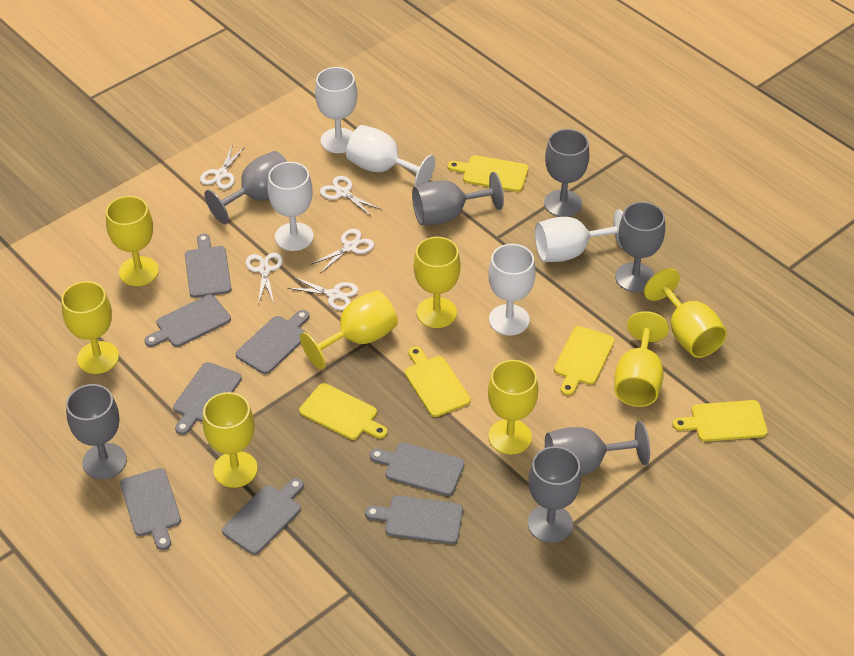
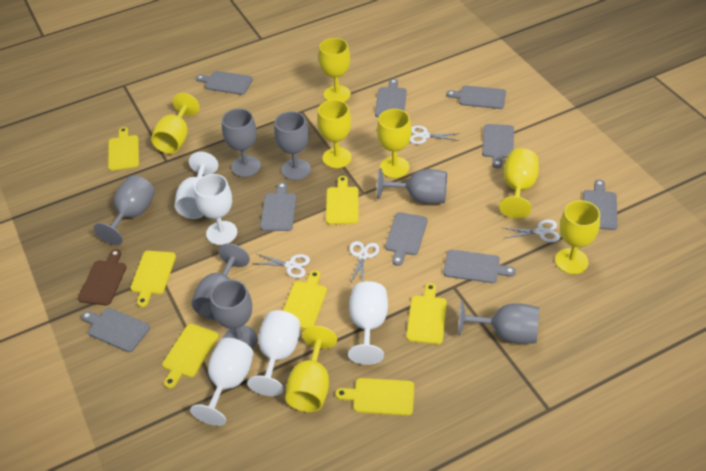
brown cutting board: none = 0 -> [78,249,126,305] = 1
grey cutting board: [120,468,181,550] [144,295,231,347] [173,362,242,435] [185,234,232,298] [222,478,304,555] [236,310,309,374] [365,495,463,544] [370,443,465,496] = 8 -> [81,308,150,352] [196,71,253,95] [260,182,296,231] [375,79,407,118] [385,212,428,266] [444,250,516,283] [446,85,506,109] [482,124,514,168] [583,180,618,230] = 9
white scissors: [200,144,246,189] [246,253,283,304] [287,277,359,310] [310,229,374,273] [320,176,380,216] = 5 -> [252,254,310,278] [349,241,379,284] [410,125,460,144] [502,220,560,242] = 4
yellow cutting board: [299,383,387,440] [405,346,471,417] [448,155,529,192] [554,326,615,396] [673,400,768,442] = 5 -> [108,127,139,171] [131,251,176,307] [162,324,219,388] [283,270,327,329] [326,176,359,225] [335,378,414,416] [406,283,447,344] = 7
yellow goblet: [62,281,119,374] [106,196,159,286] [203,392,258,488] [300,290,398,370] [414,237,461,328] [488,360,538,454] [614,311,669,407] [644,268,727,358] = 8 -> [151,93,200,154] [285,326,337,412] [317,100,352,168] [319,38,351,102] [377,109,412,178] [499,148,539,219] [555,200,600,274] = 7

